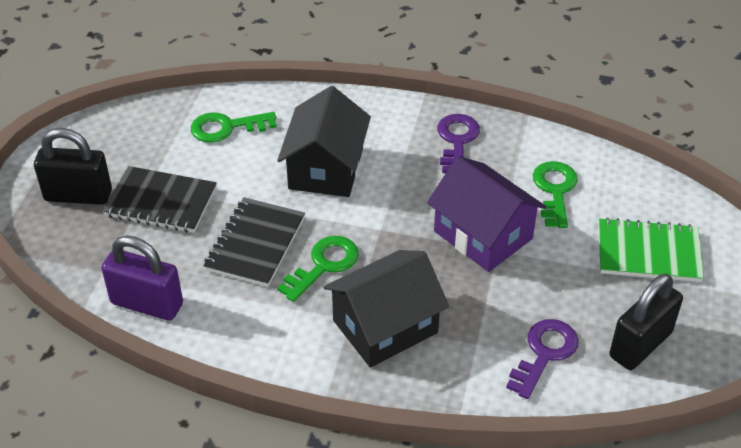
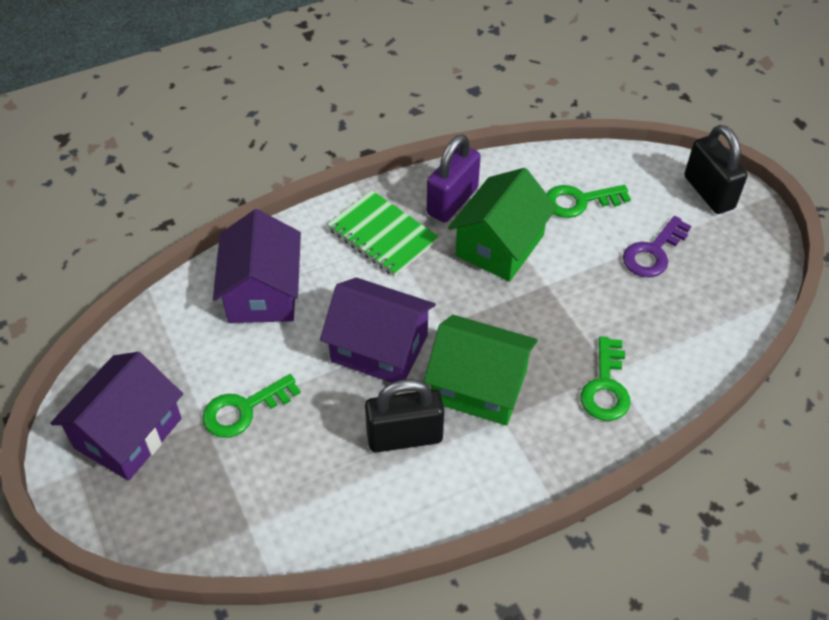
black house: [277,86,371,197] [323,250,449,368] = 2 -> none = 0
black notebook: [103,166,217,233] [203,197,305,287] = 2 -> none = 0
green house: none = 0 -> [424,315,538,426] [448,168,557,282] = 2
purple house: [427,156,546,272] = 1 -> [50,352,183,481] [213,209,301,323] [320,277,436,383] = 3
purple key: [437,114,480,173] [506,319,578,399] = 2 -> [623,216,691,277] = 1

